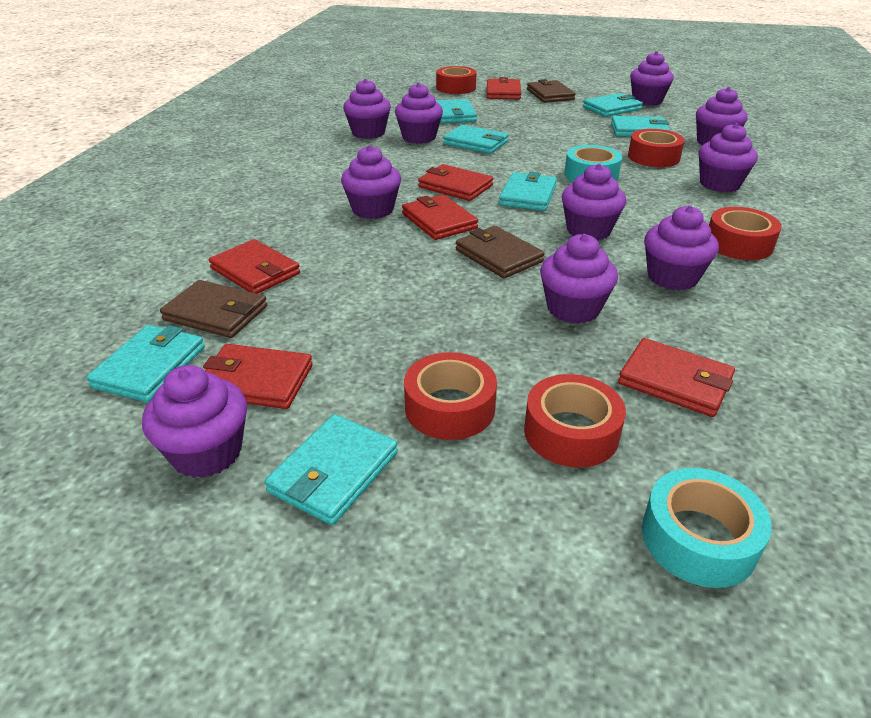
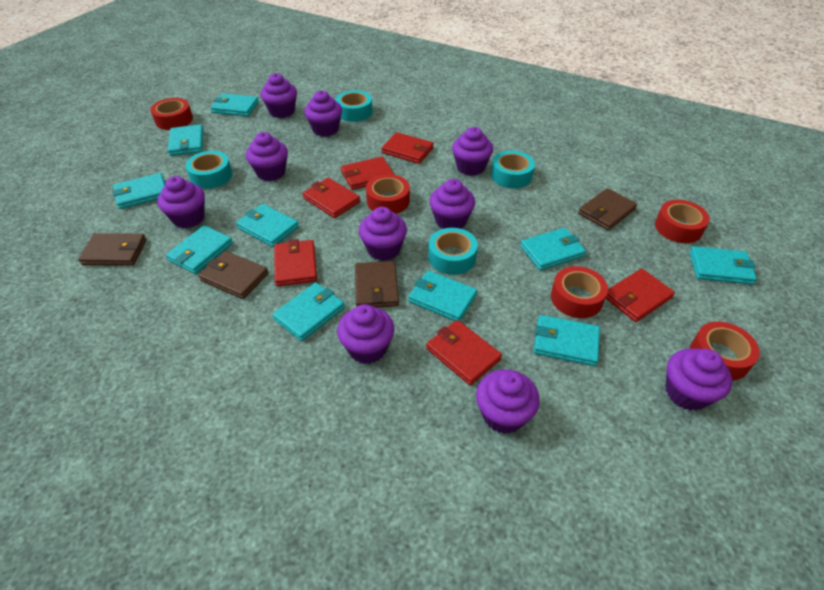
brown wallet: [160,280,267,338] [456,226,545,279] [527,79,576,103] = 3 -> [78,233,147,266] [199,251,269,299] [355,261,399,308] [578,188,637,230] = 4
turquoise tape: [564,145,622,182] [642,468,772,588] = 2 -> [186,151,233,189] [335,90,373,122] [428,228,478,275] [491,150,535,189] = 4
turquoise wallet: [86,325,205,402] [264,414,398,525] [436,99,477,123] [443,125,509,154] [499,171,557,211] [583,93,643,117] [611,116,670,137] = 7 -> [112,173,165,209] [166,225,233,274] [168,124,204,156] [210,93,259,116] [236,204,299,247] [272,283,345,341] [408,270,477,321] [520,228,586,270] [533,315,600,366] [690,246,757,285] = 10

